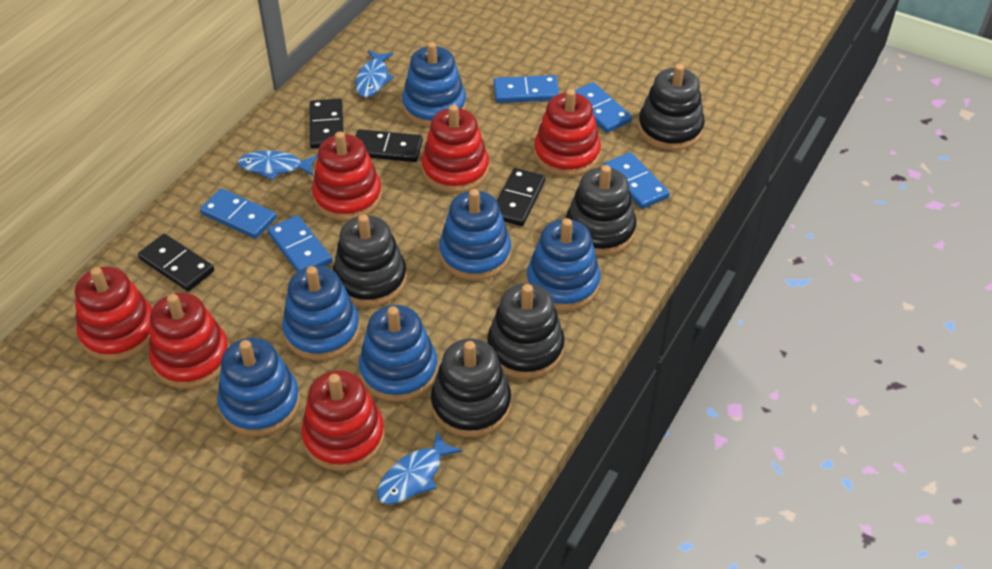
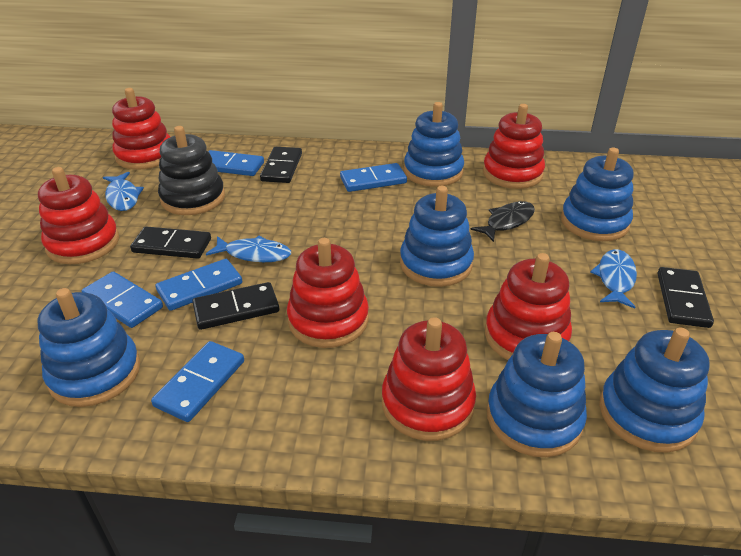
black fish: none = 0 -> [471,201,535,242] = 1
black stacking toy: [333,214,407,307] [431,338,511,437] [487,283,565,379] [566,165,637,256] [638,64,705,150] = 5 -> [158,126,225,215] = 1

